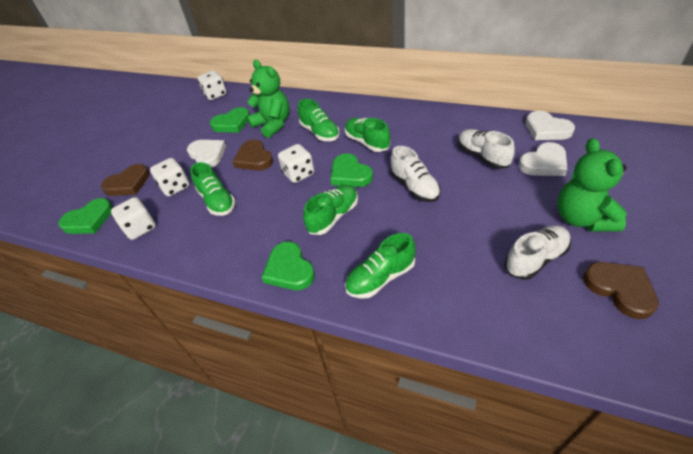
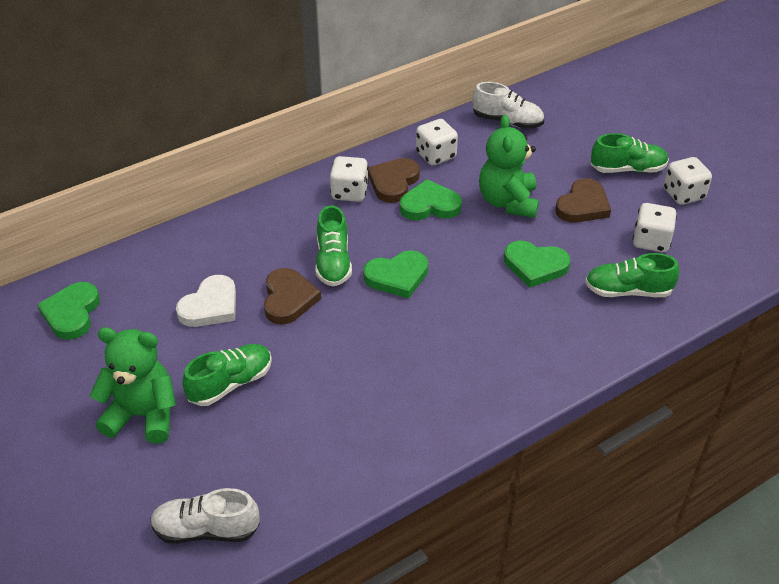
green shoe: [190,162,236,216] [298,99,340,141] [303,185,358,235] [345,118,391,152] [345,233,416,299] = 5 -> [182,344,272,406] [316,205,352,286] [585,253,679,297] [591,133,669,173] = 4
white heart: [187,140,226,168] [519,142,567,176] [526,111,575,140] = 3 -> [176,275,236,327] = 1
white shoe: [390,146,441,202] [458,129,515,169] [505,225,571,280] = 3 -> [150,488,260,544] [472,82,544,129] = 2

